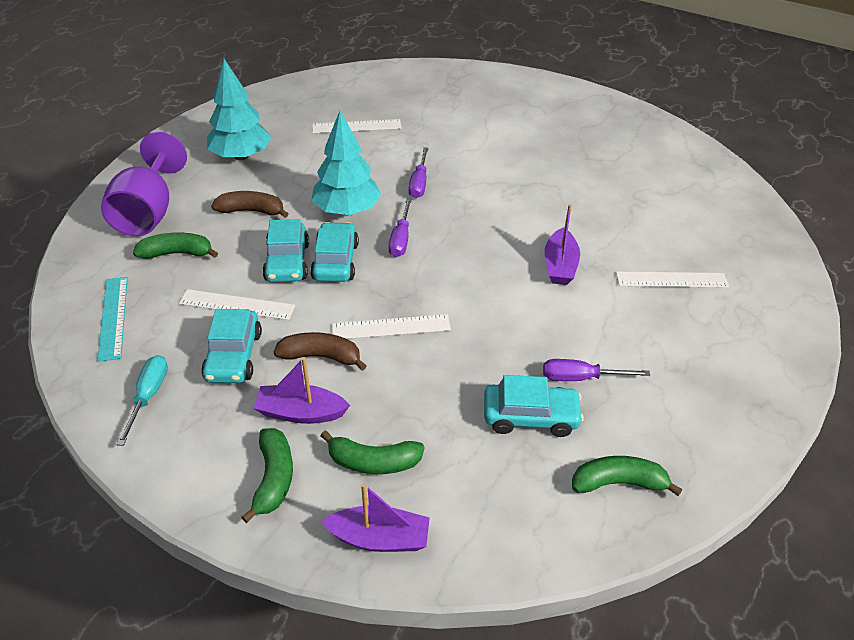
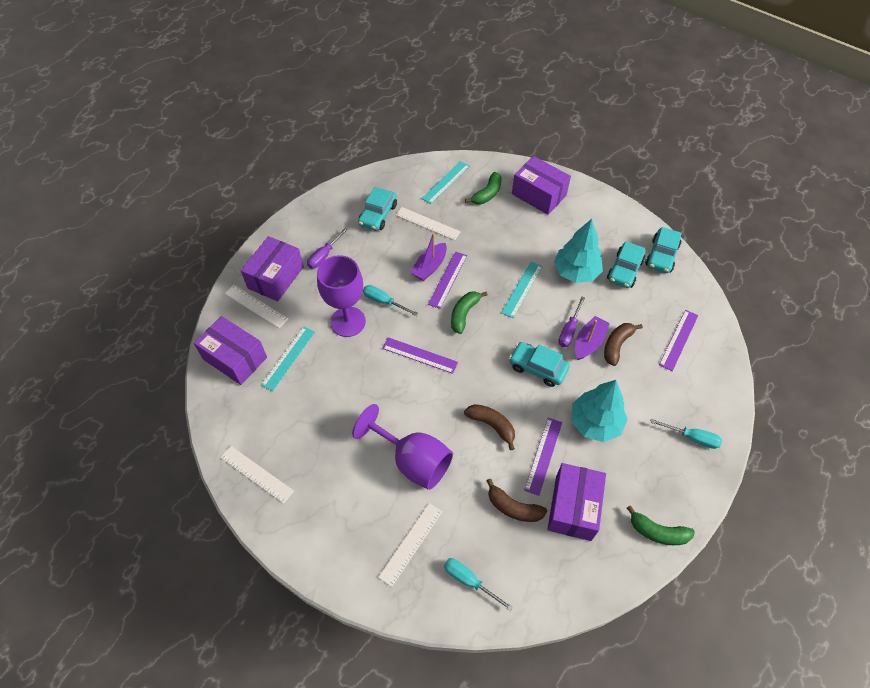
brown banana: [211,191,288,218] [274,332,367,371] = 2 -> [464,404,515,450] [486,478,547,522] [604,323,643,366] = 3
green banana: [133,233,218,259] [241,428,293,523] [321,431,424,474] [572,456,682,496] = 4 -> [451,291,487,334] [465,172,502,204] [627,505,695,545] = 3
purple boat: [253,357,350,424] [321,483,430,552] [545,204,580,285] = 3 -> [410,233,447,281] [575,316,610,360] = 2
purple box: none = 0 -> [194,316,267,385] [241,236,304,301] [512,156,571,215] [547,463,606,541] = 4
purple goblet: [101,132,187,236] = 1 -> [317,255,366,337] [352,404,453,490] = 2
purple ruler: none = 0 -> [382,337,458,374] [428,252,467,309] [524,418,562,496] [659,310,698,371] = 4
purple screwdriver: [389,198,412,257] [409,147,428,198] [543,359,650,381] = 3 -> [307,227,348,269] [558,296,585,347] = 2
turquoise ruler: [97,277,128,362] = 1 -> [261,326,315,391] [421,161,470,204] [501,261,543,318] = 3
turquoise screwdriver: [116,355,168,446] = 1 -> [363,285,418,316] [444,558,513,611] [650,419,722,449] = 3

